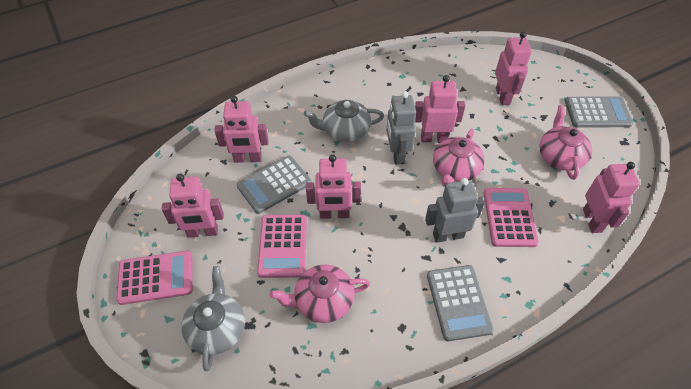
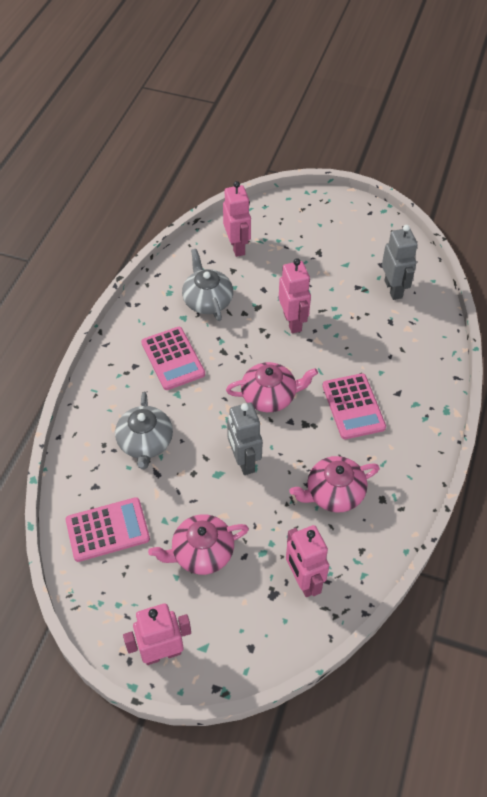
grey calculator: [237,156,311,214] [427,265,494,341] [565,96,633,128] = 3 -> none = 0
pink robot: [162,174,224,238] [214,96,269,163] [306,154,361,219] [415,75,465,142] [495,32,532,105] [583,162,640,233] = 6 -> [123,603,191,665] [223,181,251,257] [279,258,311,333] [286,525,329,597] = 4

